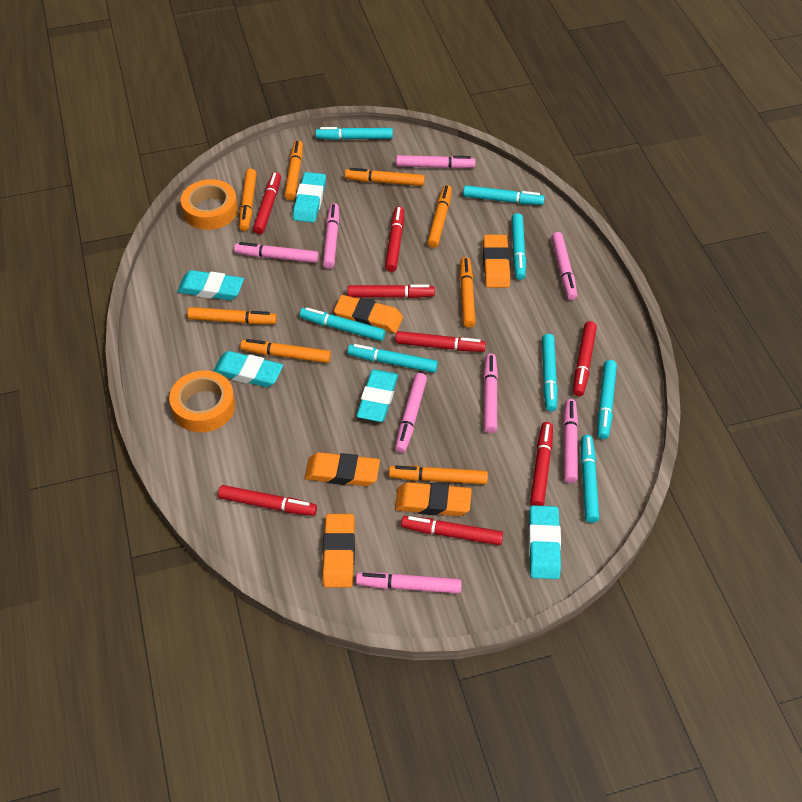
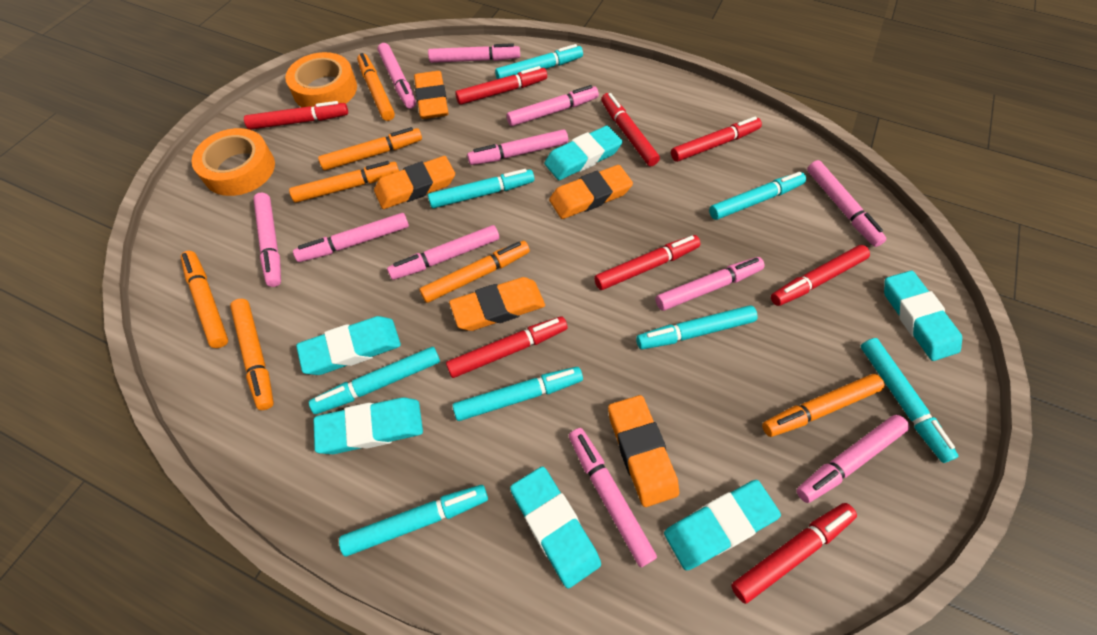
orange marker: [187,307,277,324] [239,169,257,231] [240,339,331,363] [284,140,303,200] [345,168,425,186] [389,466,488,484] [427,185,452,248] [460,257,476,328] = 8 -> [181,251,228,348] [230,299,274,410] [289,161,399,203] [318,127,422,170] [357,53,395,121] [419,241,530,303] [762,374,884,437] = 7
pink marker: [234,242,319,263] [323,203,339,269] [356,572,462,594] [395,373,427,453] [396,155,475,169] [483,354,498,433] [551,232,577,300] [563,399,578,483] = 8 -> [253,193,281,287] [293,213,409,262] [378,43,416,109] [387,225,499,280] [428,43,520,63] [467,129,568,165] [507,85,599,126] [569,428,657,567] [656,257,765,311] [796,415,909,503] [807,160,886,247] = 11
turquoise eraser: [177,270,244,300] [213,351,283,387] [293,172,326,222] [356,369,398,422] [529,505,561,579] = 5 -> [296,316,401,375] [314,398,423,454] [510,467,601,589] [544,126,623,180] [664,480,781,571] [884,270,962,361] = 6

